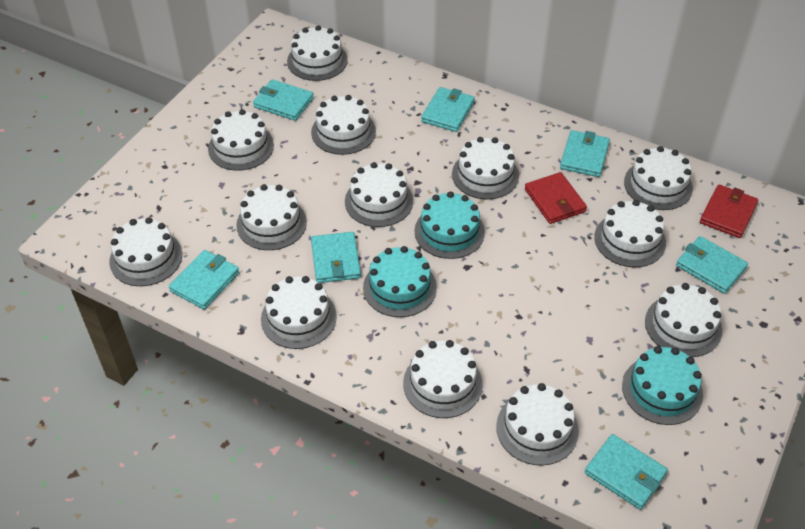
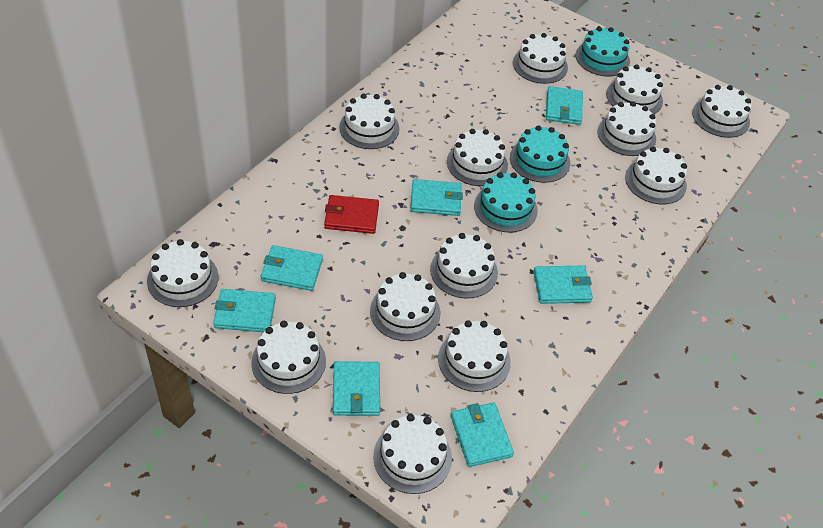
red wallet: [525,172,587,224] [700,185,758,238] = 2 -> [324,195,379,234] = 1

